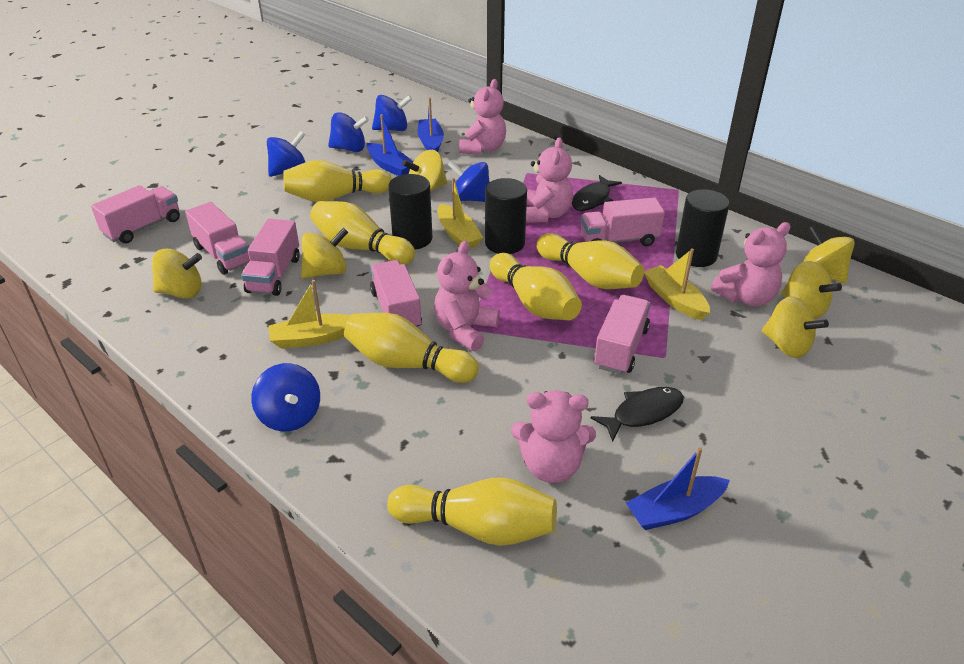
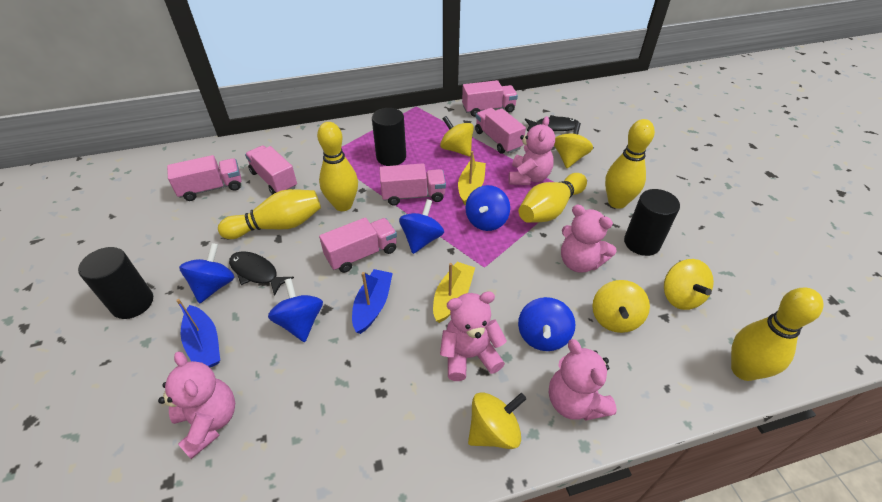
blue boat: [366,114,413,176] [418,97,444,152] [626,447,730,530] = 3 -> [176,299,220,367] [352,269,393,334] = 2
yellow boat: [268,280,351,349] [437,178,483,248] [644,249,710,320] = 3 -> [433,262,475,323] [458,151,486,205] = 2
yellow bowling pin: [283,160,392,202] [310,201,415,265] [344,313,479,383] [387,477,557,546] [490,253,582,320] [536,233,644,289] = 6 -> [218,189,321,239] [317,122,358,211] [519,173,587,223] [605,119,655,209] [731,287,824,381] = 5
yellow spinning top: [152,249,202,299] [301,228,348,279] [402,150,447,192] [762,296,829,358] [781,261,842,319] [803,226,855,284] = 6 -> [440,116,474,157] [468,392,526,449] [554,122,593,168] [592,280,650,333] [664,259,714,310] = 5

